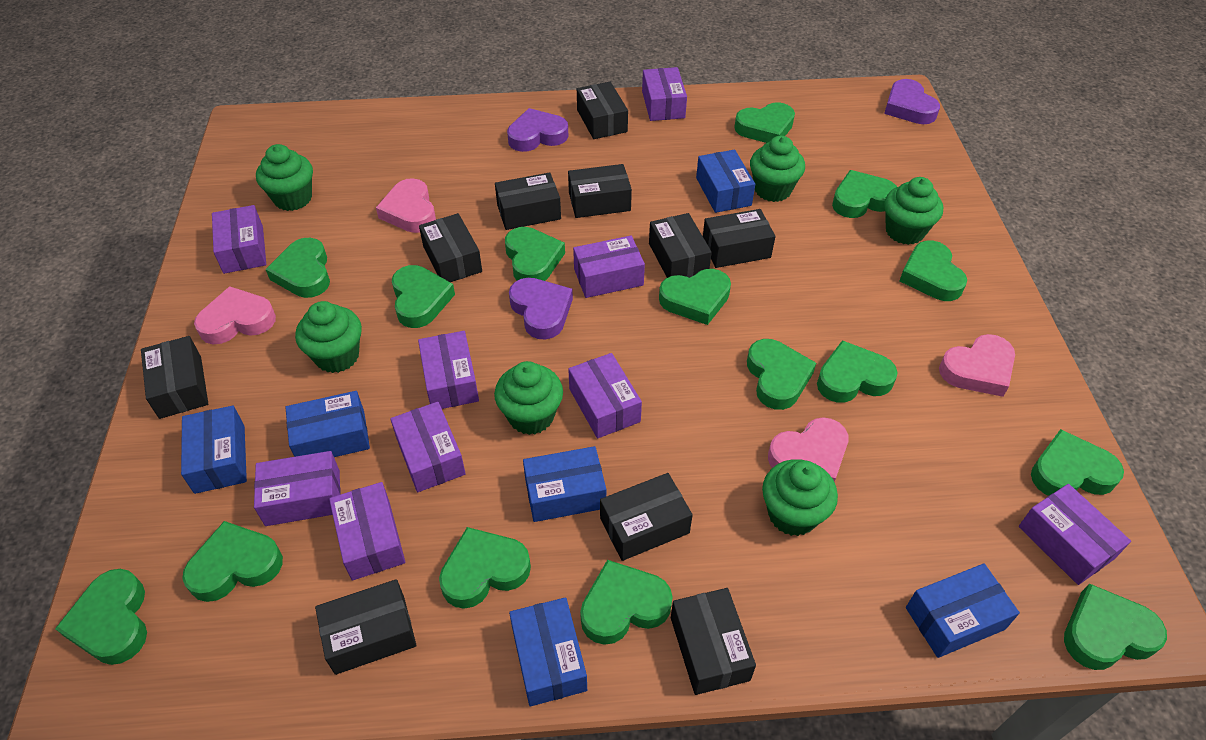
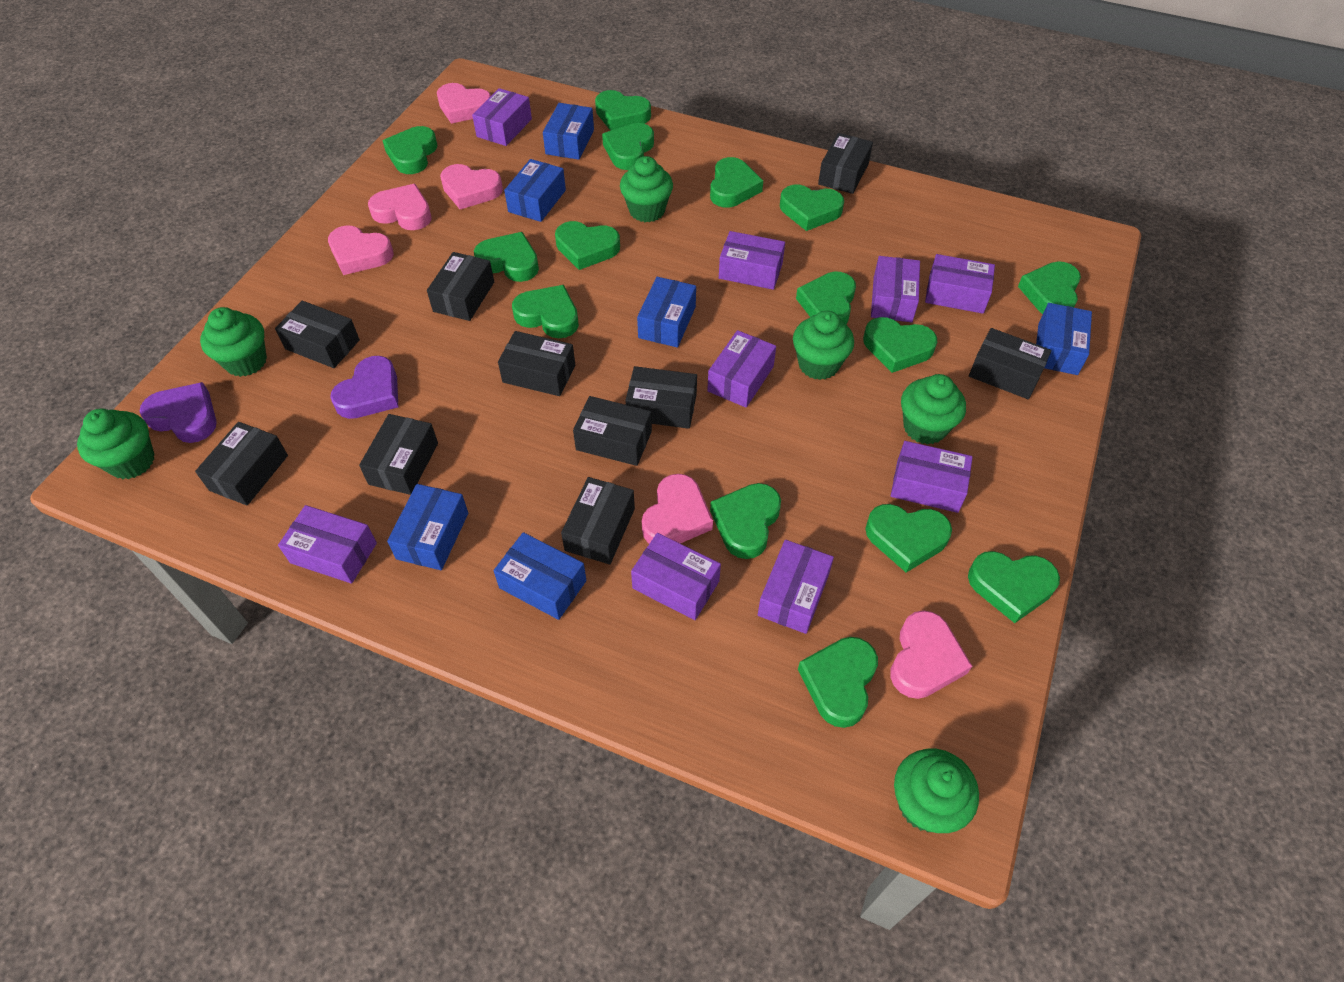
pink heart: [194,286,276,344] [376,178,436,233] [768,417,848,482] [939,334,1015,397] = 4 -> [328,225,394,275] [368,184,432,230] [437,83,491,124] [440,164,503,209] [642,474,713,544] [890,610,972,699] = 6
purple heart: [507,108,569,152] [509,278,573,340] [884,79,940,124] = 3 -> [140,382,217,443] [330,356,398,419] = 2

